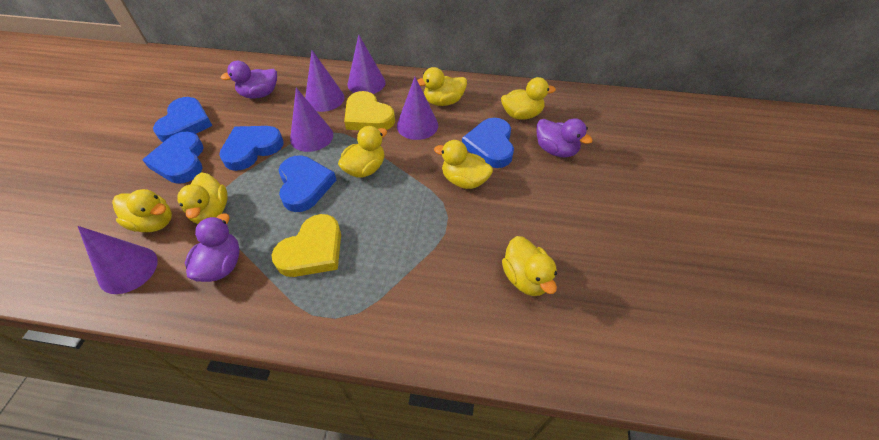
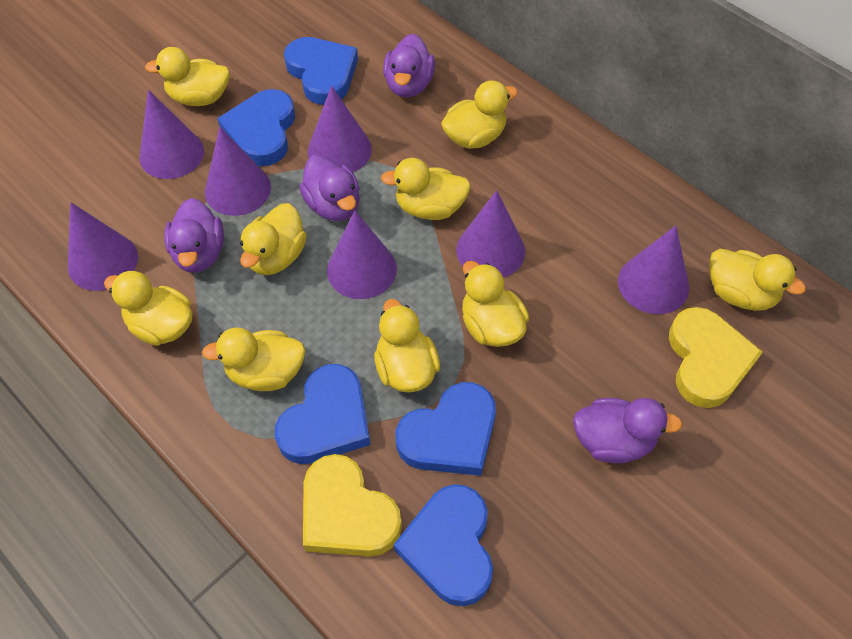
purple cone: [78,226,158,294] [290,88,333,152] [305,50,344,112] [347,35,385,94] [397,77,438,140] = 5 -> [68,202,138,291] [139,90,204,179] [205,127,271,216] [308,86,372,172] [327,211,397,299] [456,190,525,278] [618,226,689,314] = 7
purple duck: [185,213,240,282] [221,61,277,98] [537,118,593,157] = 3 -> [164,198,224,273] [299,155,360,221] [383,34,435,98] [573,398,682,463] = 4
yellow duck: [112,189,172,232] [177,172,228,224] [338,126,387,178] [417,67,467,106] [434,140,493,189] [501,77,556,120] [502,236,557,296] = 7 -> [104,270,192,346] [145,47,230,106] [202,327,306,391] [240,203,307,275] [374,299,440,393] [381,158,471,220] [441,80,518,149] [462,261,529,347] [709,249,806,311] = 9

